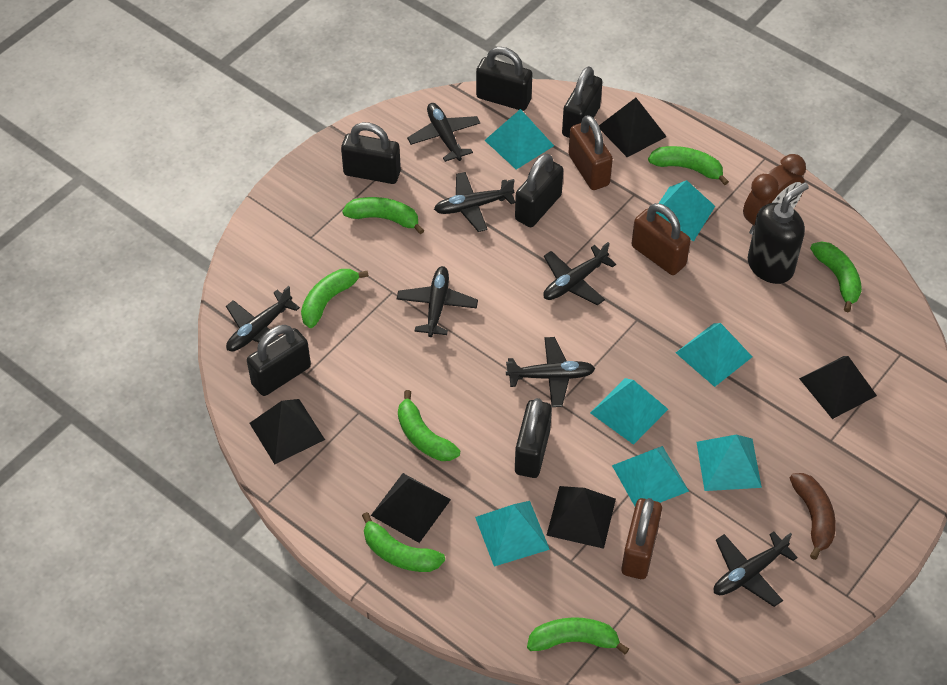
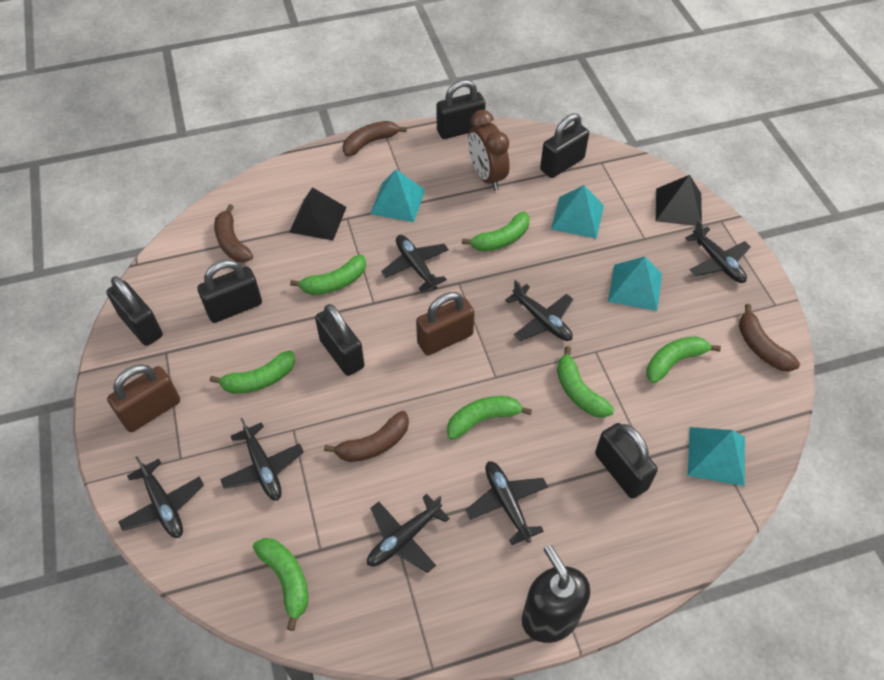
black pyramid: [249,399,325,464] [371,473,451,543] [546,486,616,549] [599,98,667,157] [799,356,877,419] = 5 -> [289,187,347,241] [656,175,702,226] = 2
brown banana: [790,473,836,560] = 1 -> [214,204,253,262] [324,411,409,462] [343,121,407,156] [739,304,800,372] = 4
brown padlock: [568,115,613,190] [621,498,662,579] [631,203,691,275] = 3 -> [107,364,180,432] [416,292,475,356] = 2
turquoise pyramid: [475,501,550,566] [484,109,554,170] [590,378,668,445] [612,446,689,506] [656,180,715,241] [676,323,752,387] [696,435,762,491] = 7 -> [370,169,425,222] [551,185,604,239] [608,257,662,311] [688,427,745,486] = 4

